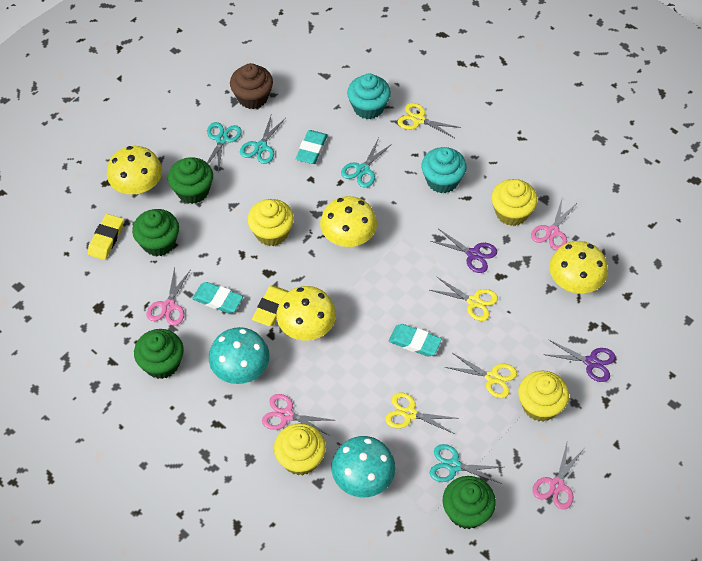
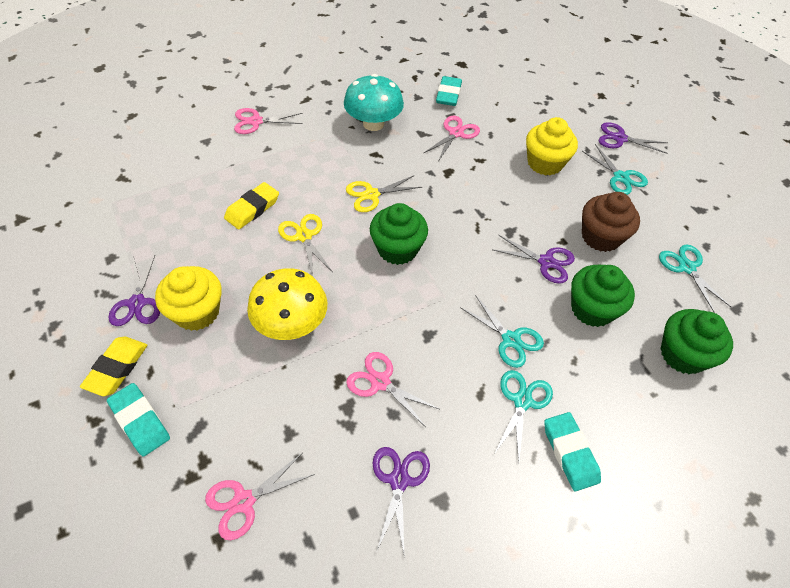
green cupcake: [132,209,179,256] [134,329,184,379] [168,157,213,204] [442,476,496,529] = 4 -> [370,203,428,265] [571,265,635,327] [661,309,733,374] = 3
purple scissors: [431,229,497,273] [547,340,616,382] = 2 -> [108,255,160,326] [372,447,430,553] [492,235,575,284] [599,122,667,154] = 4
turquoise cupcake: [347,74,391,119] [422,147,467,193] = 2 -> none = 0
turquoise mushroom: [209,327,270,384] [331,436,395,497] = 2 -> [344,74,404,131] = 1
yellow cupcake: [247,199,294,246] [274,423,326,475] [492,179,538,226] [518,371,569,422] = 4 -> [155,266,222,331] [526,117,578,175] = 2
yellow mushroom: [107,146,162,194] [277,286,336,341] [320,196,377,247] [549,241,608,294] = 4 -> [247,268,327,340] = 1
yellow scissors: [385,393,457,434] [397,103,461,138] [430,276,498,321] [445,353,517,398] = 4 -> [278,214,333,276] [346,175,422,212] = 2

